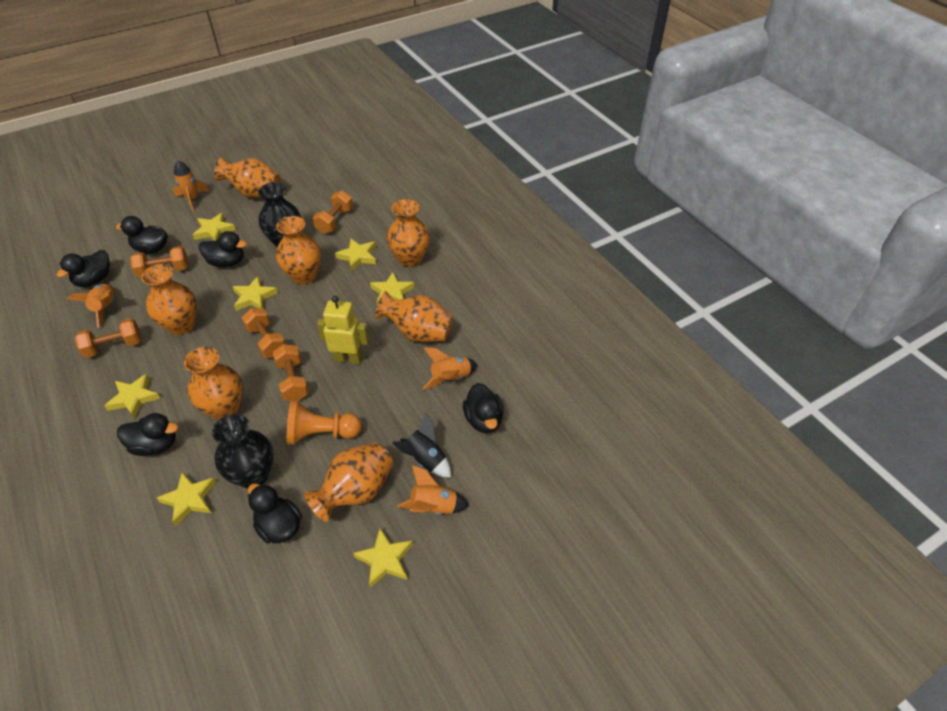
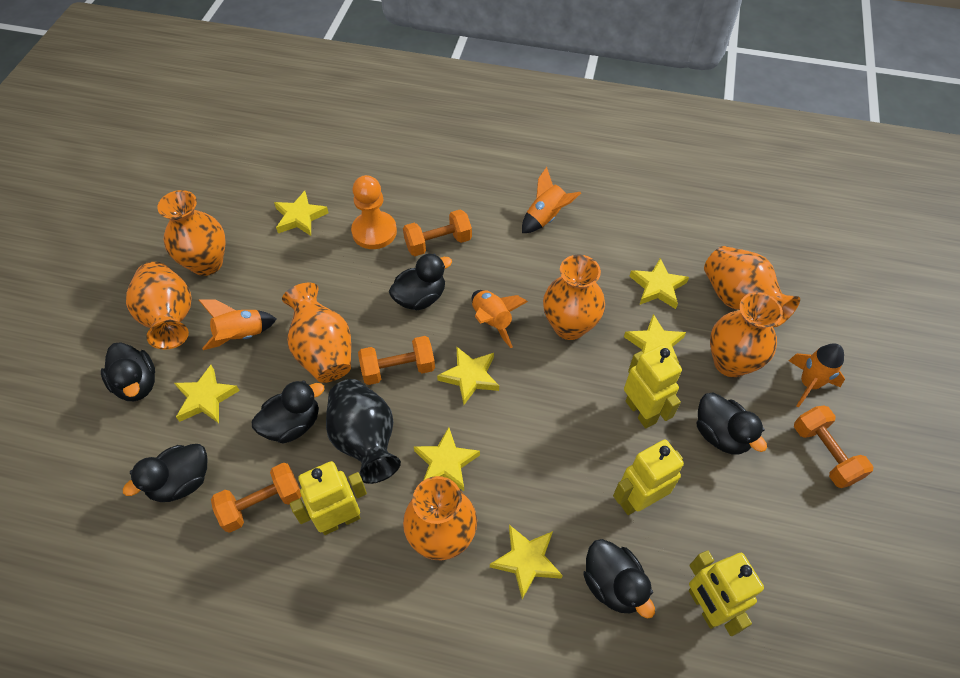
black rocket: [392,413,451,478] = 1 -> none = 0
black vase: [212,414,273,489] [258,182,301,247] = 2 -> [326,379,401,484] = 1
orange dumbbell: [75,318,141,358] [130,246,189,277] [242,308,285,358] [273,344,309,401] [313,191,353,234] = 5 -> [211,463,301,533] [358,336,435,385] [403,210,472,256] [794,406,874,488] = 4
yellow robot: [317,296,369,364] = 1 -> [290,461,367,535] [613,440,684,515] [624,345,682,428] [689,550,764,636] = 4

